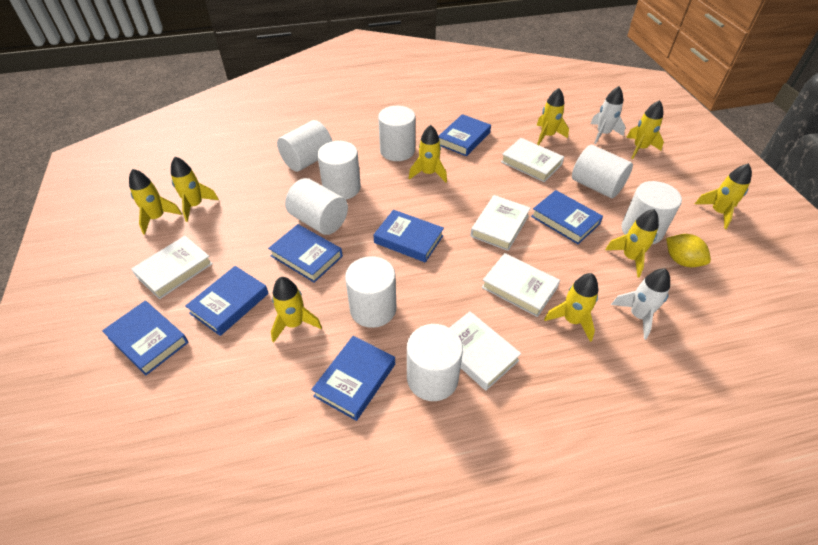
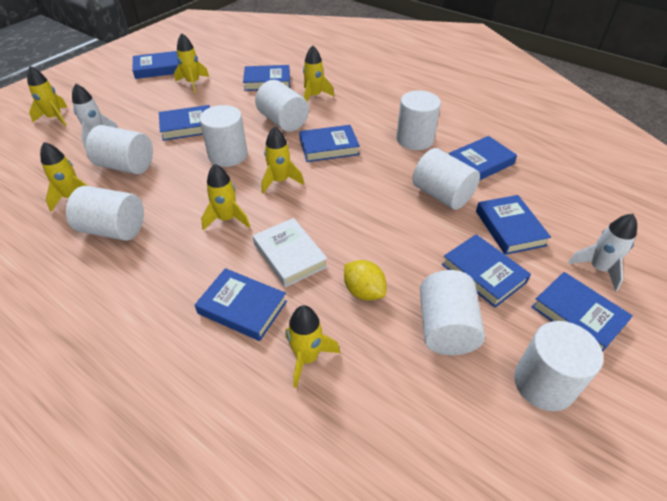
blue book: [102,301,188,375] [185,266,269,336] [268,224,343,283] [311,336,395,421] [373,210,444,263] [438,114,491,156] [531,190,603,244] = 7 -> [132,51,179,79] [159,105,210,141] [195,268,287,341] [243,65,290,91] [299,125,360,162] [442,234,531,308] [448,136,517,181] [476,195,551,255] [532,272,633,352] = 9
white book: [131,236,213,299] [449,311,521,391] [470,195,531,251] [481,253,560,317] [501,138,564,182] = 5 -> [253,218,327,287] = 1
yellow rocket: [129,169,182,235] [171,157,219,222] [271,277,322,343] [409,125,447,182] [536,88,569,145] [544,273,598,342] [605,209,659,277] [626,100,664,159] [695,163,752,229] = 9 -> [27,66,67,126] [40,142,88,211] [174,33,209,93] [201,164,250,230] [262,126,304,193] [285,305,340,388] [303,45,334,101] = 7

